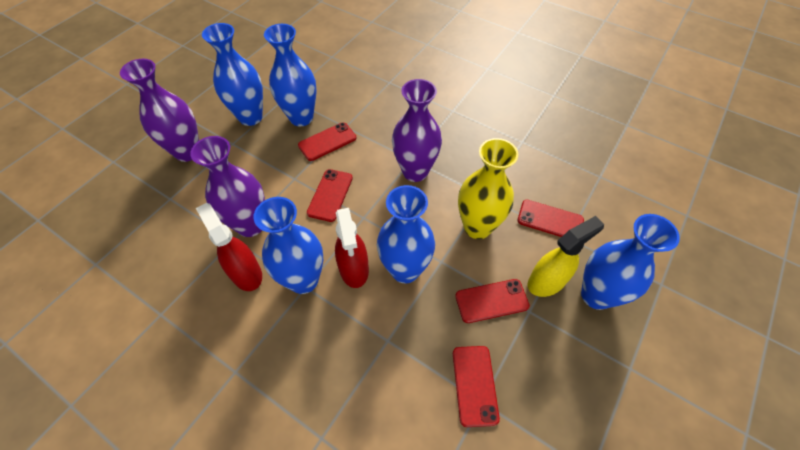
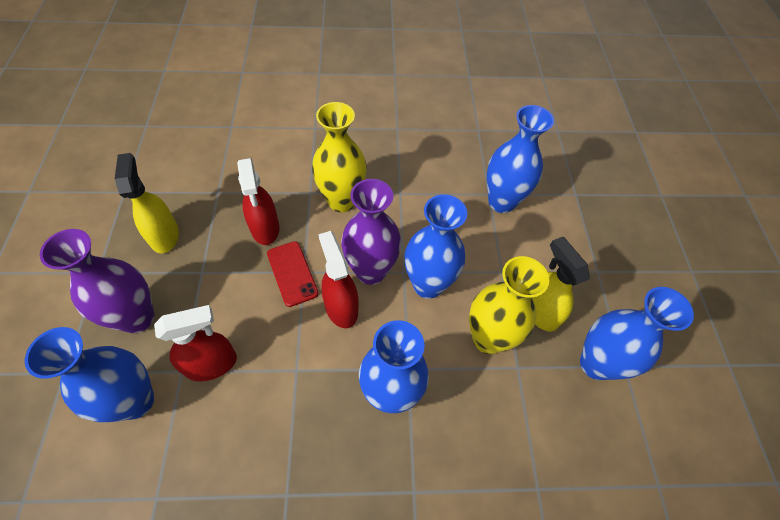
purple vase: [120,59,199,162] [190,136,265,237] [392,79,442,182] = 3 -> [40,229,154,333] [341,179,401,285] = 2
red phone: [298,122,356,161] [307,169,353,222] [453,346,500,427] [455,279,530,323] [518,200,584,237] = 5 -> [267,241,319,307] = 1
red spray bottle: [196,203,262,291] [335,208,369,288] = 2 -> [154,305,237,381] [237,158,279,245] [318,231,359,328] = 3
yellow spray bottle: [527,216,604,297] = 1 -> [115,153,179,253] [532,237,590,332] = 2
yellow vase: [458,138,518,239] = 1 -> [312,102,367,212] [469,256,549,354] = 2

